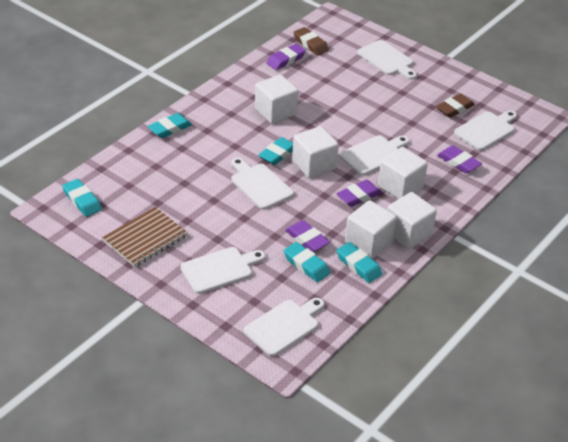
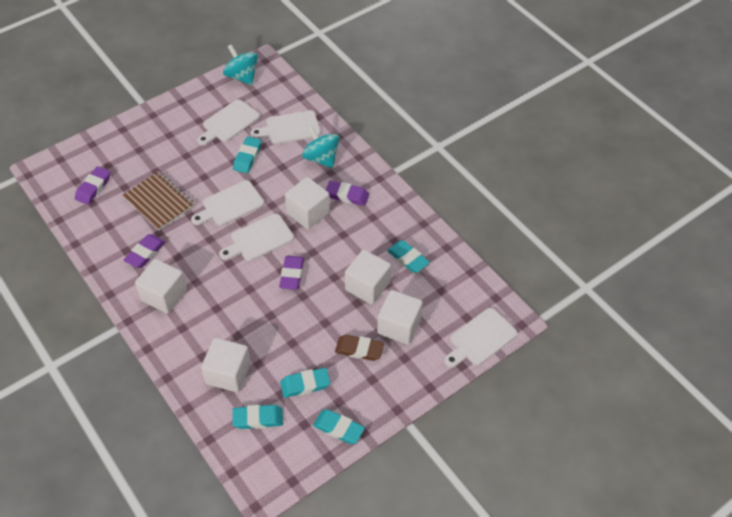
brown eraser: [293,27,329,56] [436,94,475,118] = 2 -> [335,334,384,361] = 1
turquoise spinning top: none = 0 -> [223,44,258,85] [302,125,340,169] = 2
white cutting board: [180,247,266,294] [231,158,294,210] [244,298,324,357] [339,135,409,175] [357,40,417,80] [454,110,517,151] = 6 -> [191,180,264,226] [197,99,260,145] [219,214,294,261] [251,110,320,144] [444,308,517,368] = 5

